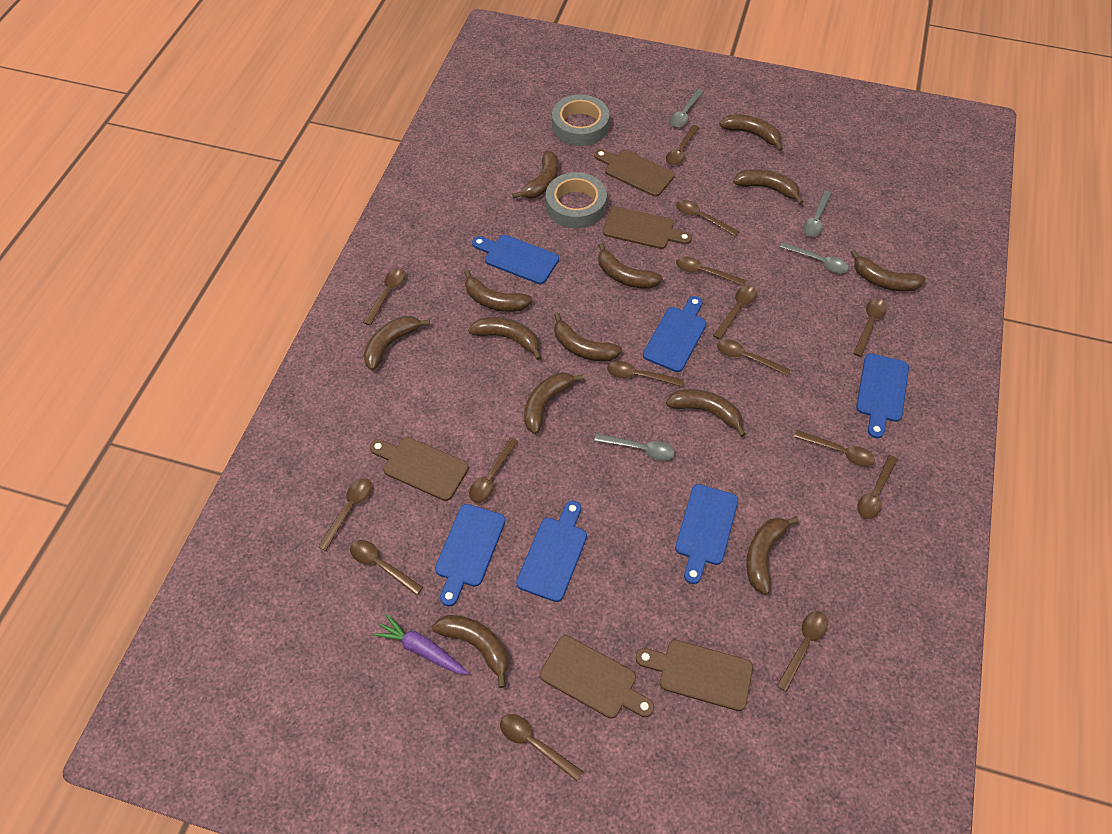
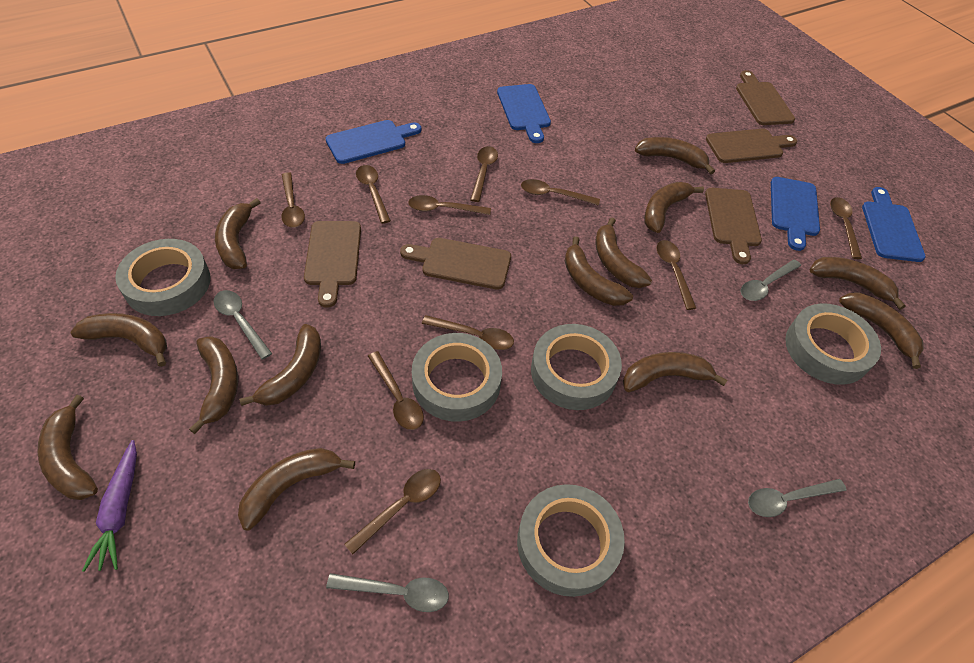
blue cutting board: [435,504,505,606] [472,235,559,284] [516,501,587,602] [643,296,707,372] [675,484,738,584] [856,353,909,438] = 6 -> [325,120,421,164] [497,84,551,143] [771,177,820,251] [862,187,926,262] = 4
brown spoon: [318,478,372,551] [350,540,423,595] [363,268,406,325] [469,438,518,503] [500,714,583,781] [607,361,684,387] [666,125,700,166] [676,200,739,236] [676,257,746,286] [713,286,757,340] [717,339,791,376] [777,611,828,692] [794,430,875,467] [853,298,887,357] [857,455,898,519] = 15 -> [281,172,305,228] [344,469,441,554] [356,165,391,224] [368,351,424,430] [408,195,491,215] [422,315,514,350] [470,146,498,202] [521,179,600,206] [657,240,696,310] [830,197,862,259] = 10
grey tape: [546,172,607,229] [552,95,609,146] = 2 -> [115,239,211,316] [412,333,502,422] [517,484,625,597] [531,324,622,410] [785,303,881,385] = 5

